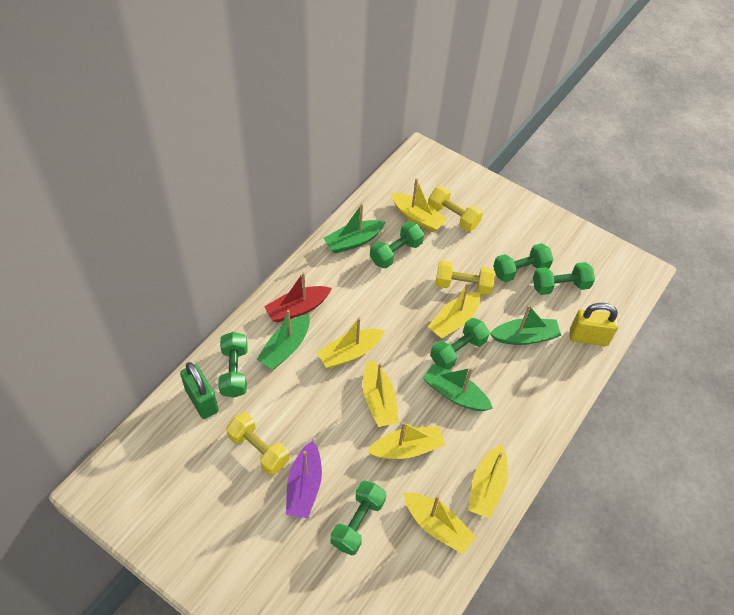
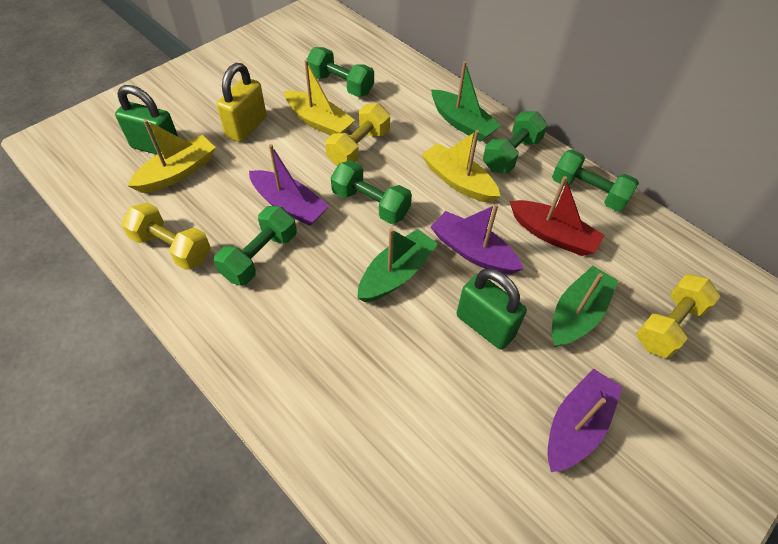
green boat: [257,310,310,370] [323,203,385,254] [423,364,493,411] [490,305,561,345] = 4 -> [357,228,438,302] [431,61,502,142] [552,266,618,347] = 3
green dumbbell: [218,332,248,398] [330,480,386,556] [370,222,424,268] [430,318,490,370] [493,243,553,282] [533,262,595,295] = 6 -> [214,206,297,286] [306,47,374,97] [331,160,412,224] [483,111,548,173] [552,150,639,212] = 5
green padlock: [180,362,219,419] = 1 -> [115,85,178,154] [456,268,527,350] = 2
purple boat: [286,441,322,518] = 1 -> [249,144,329,226] [431,204,523,275] [547,368,623,472] = 3
yellow boat: [317,317,385,368] [363,360,399,427] [367,422,445,459] [391,178,447,232] [404,493,476,554] [428,283,481,339] [468,444,508,519] = 7 -> [128,120,216,193] [284,60,355,136] [422,130,500,203] = 3

